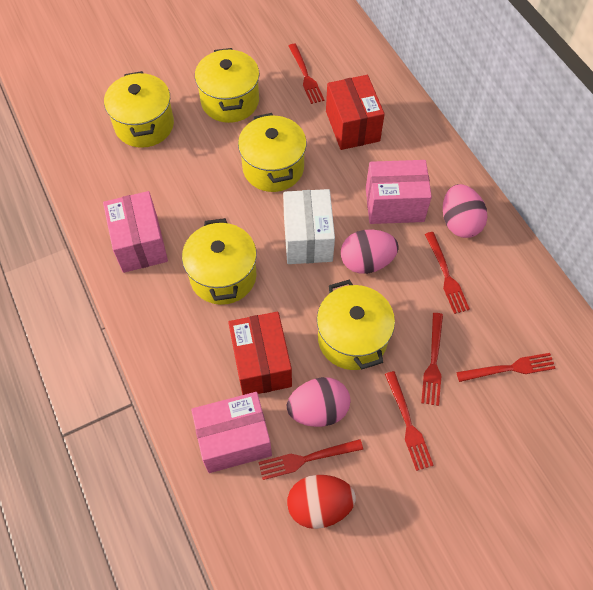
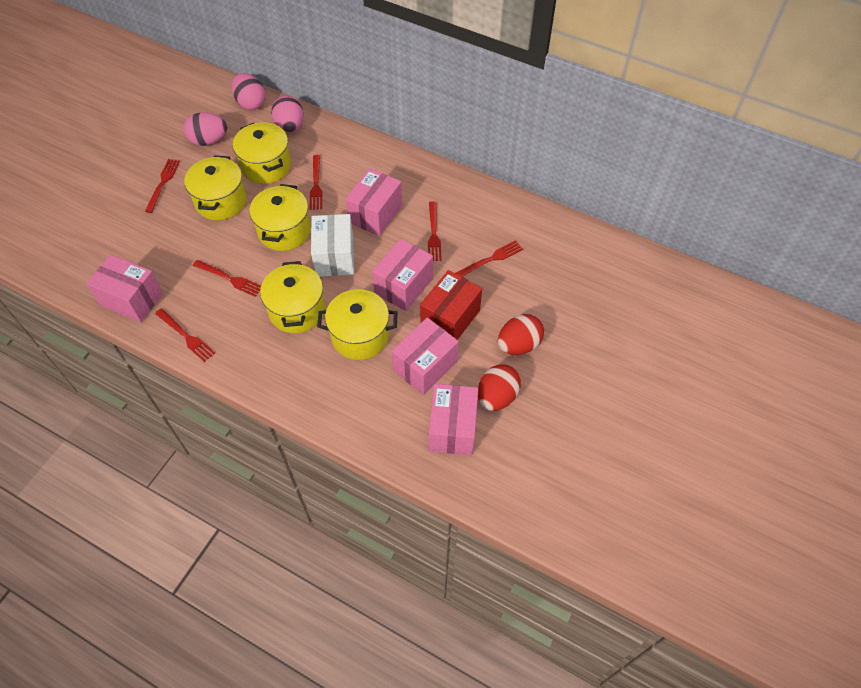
pink box: [103,191,168,273] [191,392,272,473] [366,160,432,224] = 3 -> [86,255,163,322] [345,168,402,236] [372,239,433,311] [392,318,459,395] [429,384,478,455] = 5
red box: [228,312,292,395] [326,75,385,150] = 2 -> [420,270,482,340] = 1
red egg: [287,475,356,529] = 1 -> [478,364,521,411] [498,314,544,355] = 2

